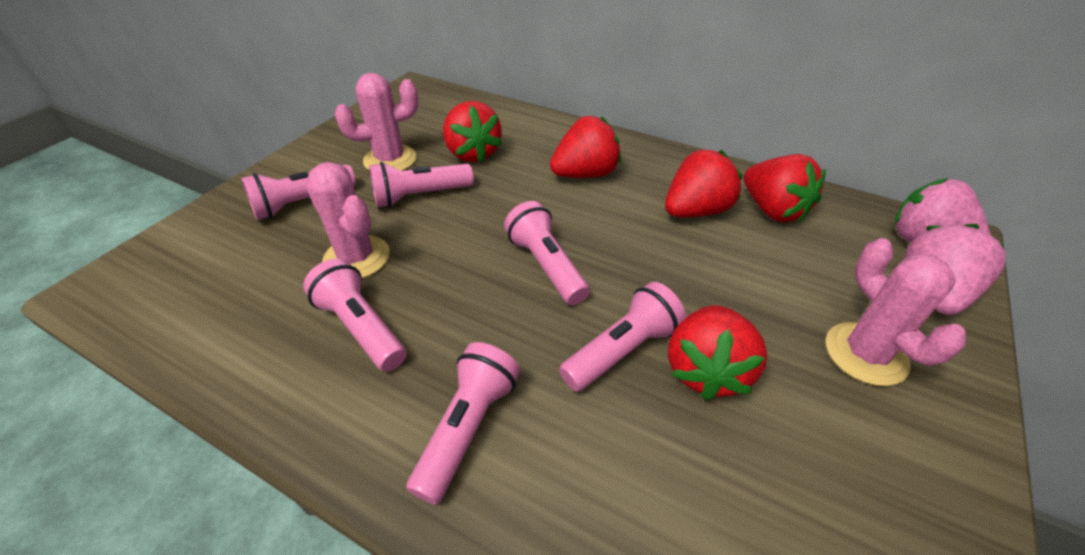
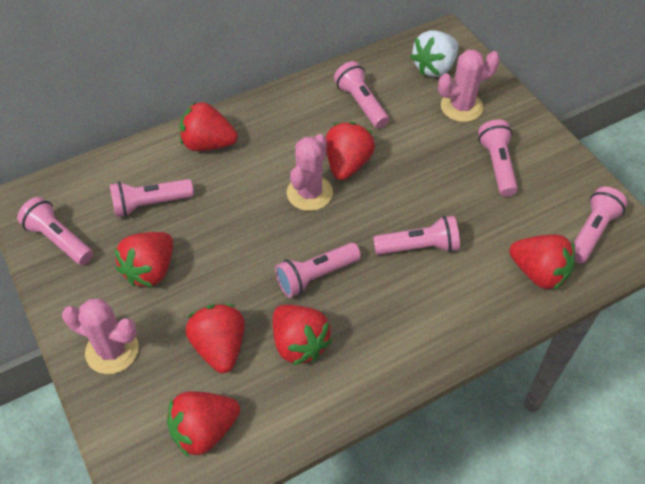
pink flashlight: [241,165,356,220] [303,258,406,372] [369,162,474,207] [406,342,520,505] [504,201,590,305] [559,282,686,392] = 6 -> [17,197,93,265] [109,179,194,217] [275,243,361,298] [334,61,389,128] [373,216,460,255] [478,120,518,197] [574,187,628,263] = 7
pink strawberry: [895,178,991,242] [905,224,1006,315] = 2 -> none = 0
red strawberry: [443,101,502,163] [550,116,621,178] [665,150,743,217] [668,305,767,400] [744,154,826,222] = 5 -> [114,232,173,287] [167,391,240,458] [180,101,238,151] [185,304,245,373] [273,305,332,366] [326,122,375,180] [509,234,575,290] = 7
white strawberry: none = 0 -> [410,31,458,77] = 1

